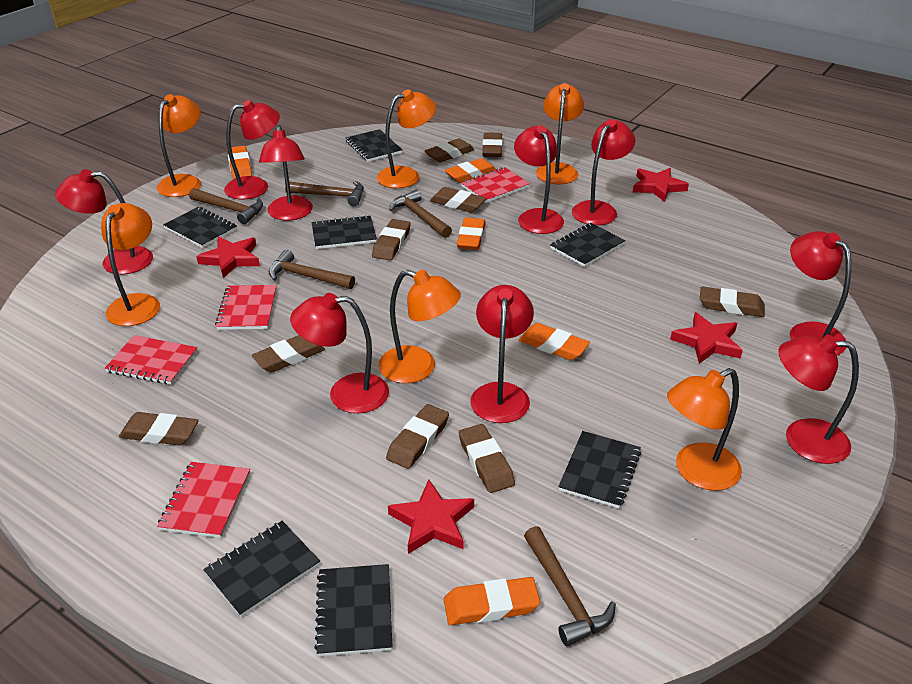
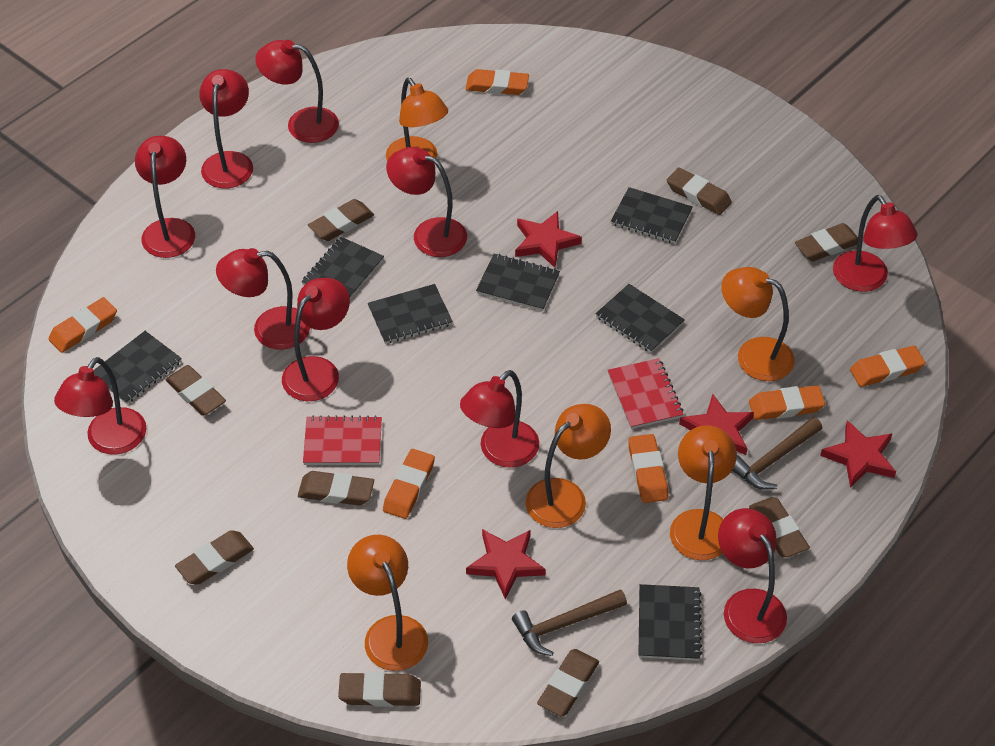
brown hammer: [189,188,263,224] [269,250,355,289] [285,181,364,206] [389,190,452,238] [524,526,616,646] = 5 -> [512,589,627,656] [732,417,822,490] = 2
orange eraser: [227,146,252,179] [444,158,496,183] [444,577,540,625] [457,218,486,250] [518,323,590,360] = 5 -> [49,297,117,353] [383,449,435,519] [466,69,529,95] [628,434,668,503] [749,385,825,420] [850,346,925,387] = 6
orange lamp: [101,203,160,326] [157,94,201,197] [377,89,436,188] [378,270,461,383] [536,83,584,184] [667,368,742,491] = 6 -> [347,535,428,671] [386,78,448,161] [525,404,611,528] [670,425,737,560] [721,267,795,381] = 5
red lamp: [55,169,153,274] [224,100,280,199] [259,125,313,221] [290,293,389,413] [470,285,534,423] [514,125,564,234] [572,119,635,225] [778,335,859,464] [790,231,851,355] = 9 -> [54,357,147,455] [135,136,195,258] [199,69,253,189] [216,248,310,350] [255,40,339,143] [282,278,350,401] [386,147,467,257] [460,370,539,468] [718,508,787,643] [833,195,917,292] = 10
red notebook: [105,335,198,385] [157,462,250,538] [215,285,277,330] [461,167,530,203] = 4 -> [303,415,382,465] [608,358,684,429] = 2

